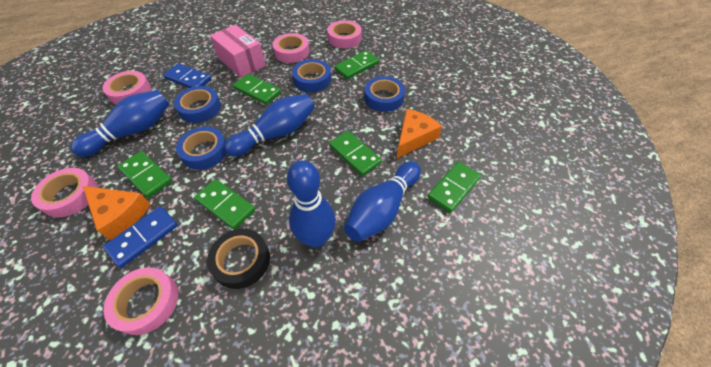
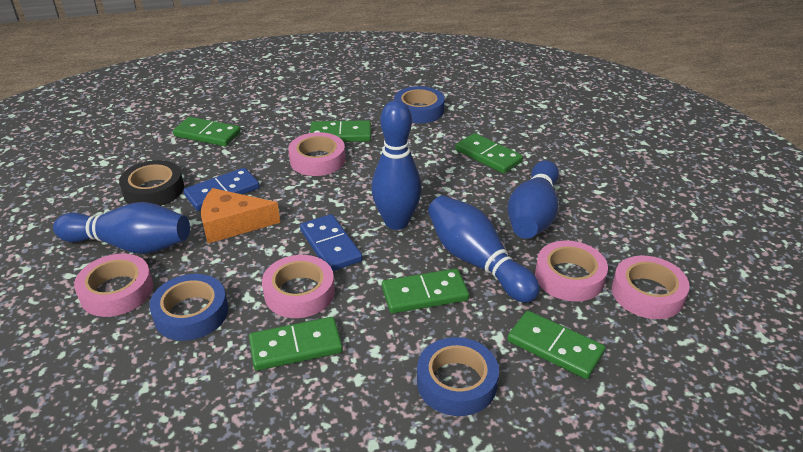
blue tape: [174,86,221,123] [176,127,227,170] [292,59,331,92] [364,76,405,112] = 4 -> [149,274,228,341] [394,86,444,123] [417,337,499,416] = 3
orange cheese: [83,186,151,240] [396,109,442,159] = 2 -> [201,188,280,243] = 1
pink box: [210,25,266,78] = 1 -> none = 0

